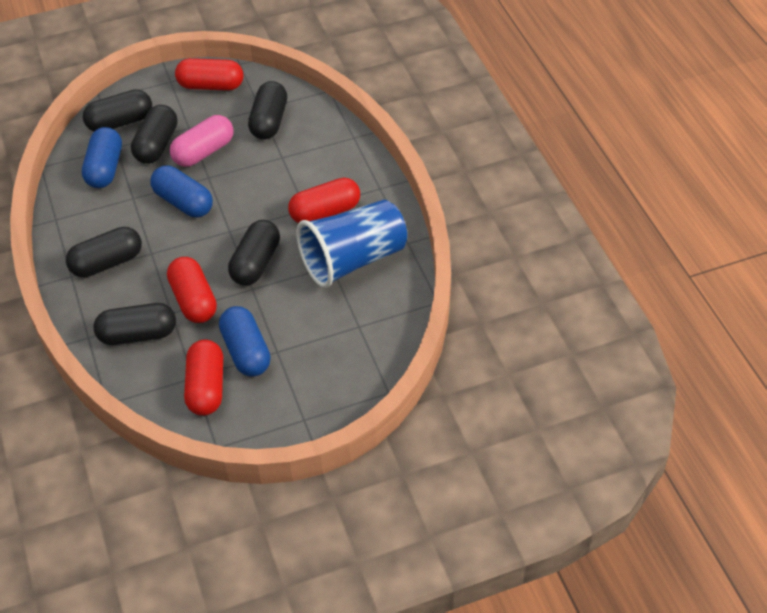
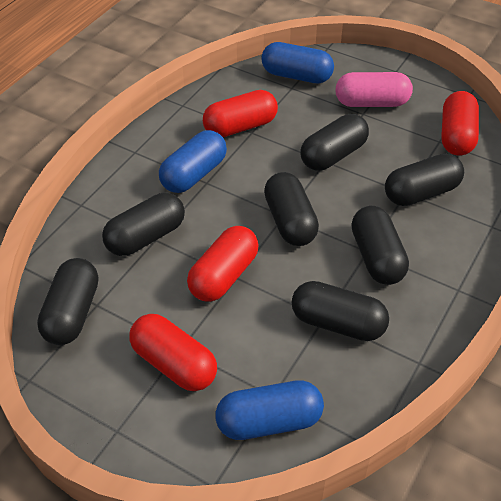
black capsule: [66,227,142,277] [83,89,152,132] [93,303,176,345] [131,105,177,164] [228,220,280,285] [248,81,287,139] = 6 -> [37,258,98,345] [102,193,185,256] [264,172,319,246] [292,281,389,341] [301,114,369,171] [352,206,409,285] [385,153,464,206] = 7
blue cup: [296,200,407,288] = 1 -> none = 0

